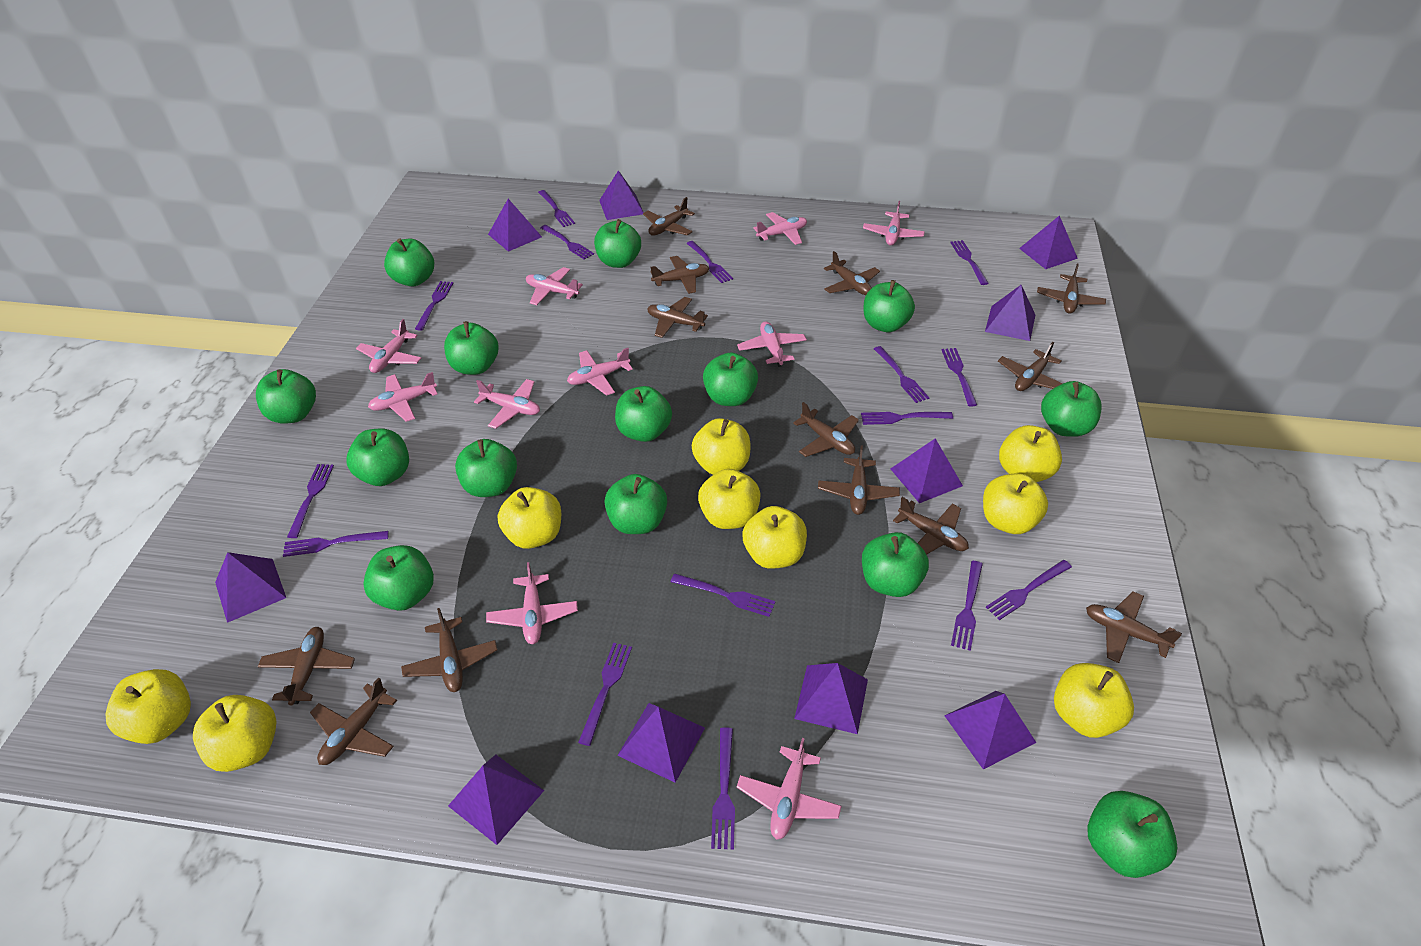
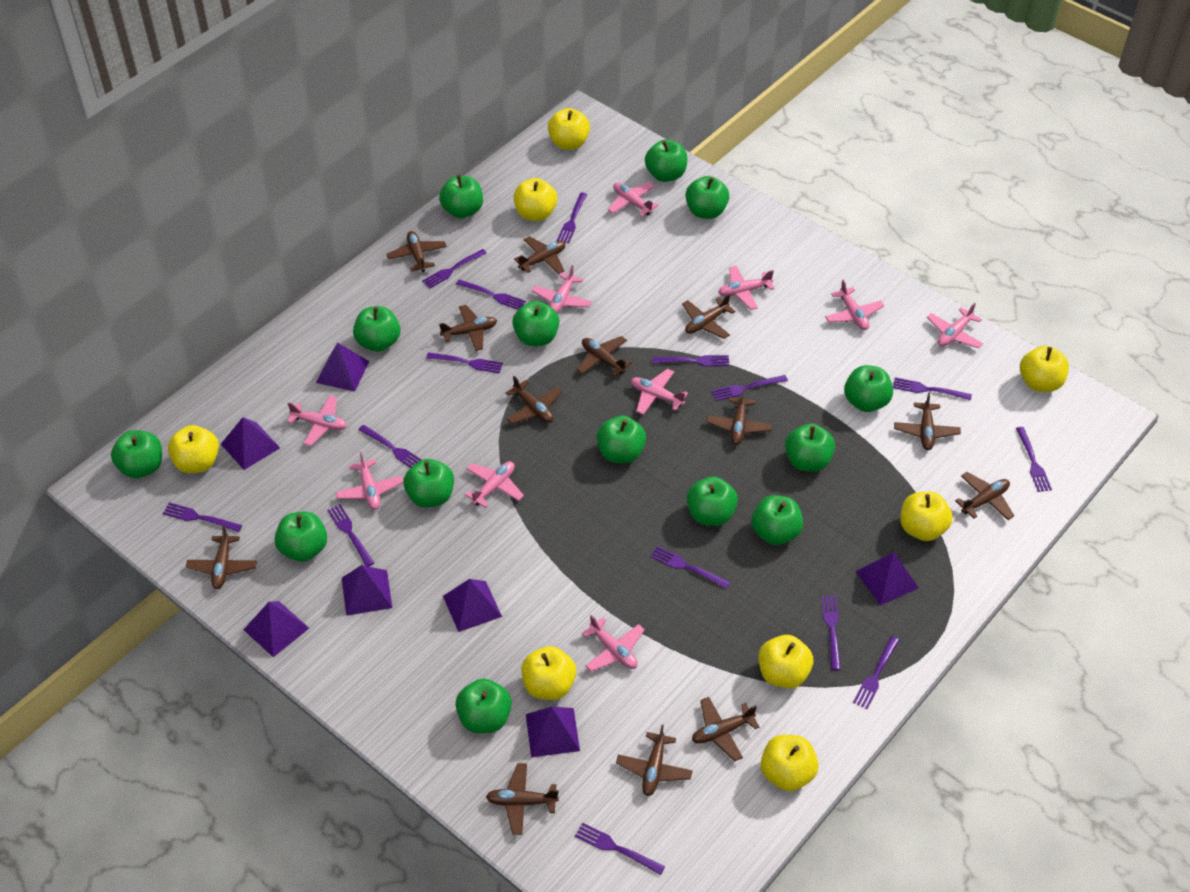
purple pyramid: [215,552,286,623] [448,754,544,845] [488,199,542,252] [599,170,644,220] [617,703,705,783] [794,663,868,734] [891,438,963,503] [944,691,1036,770] [985,285,1035,341] [1019,215,1078,269] = 10 -> [221,417,280,470] [244,601,309,657] [316,342,370,392] [342,565,392,616] [443,579,502,632] [526,707,580,757] [855,552,919,606] = 7
yellow apple: [106,669,191,744] [193,695,277,772] [498,487,561,549] [692,418,750,475] [698,469,761,529] [742,506,807,569] [983,473,1048,534] [999,425,1062,482] [1054,663,1134,738] = 9 -> [168,425,219,473] [514,178,557,221] [521,646,576,700] [548,108,590,150] [758,635,813,688] [761,735,819,791] [900,492,953,541] [1020,346,1069,392] = 8

